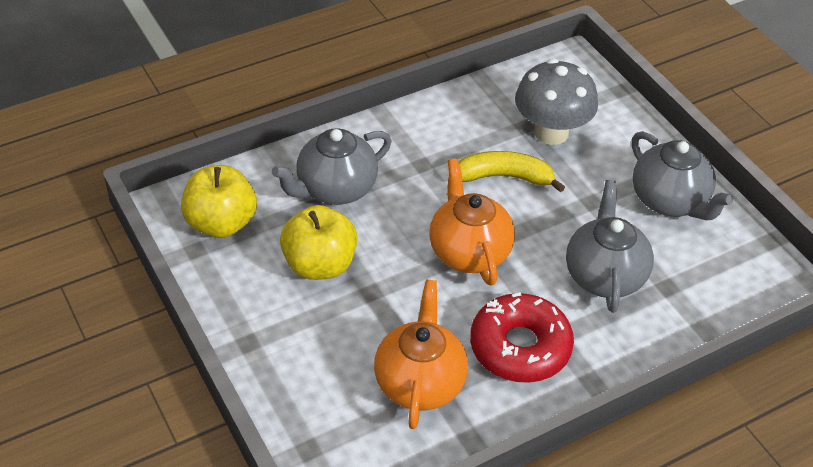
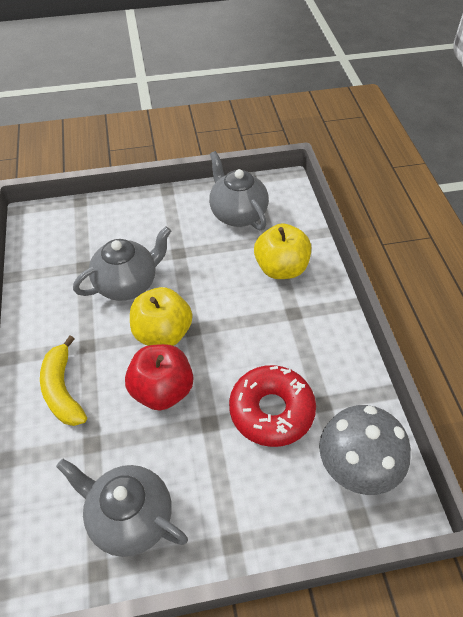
orange teapot: [374,280,468,429] [429,158,515,286] = 2 -> none = 0
red apple: none = 0 -> [125,344,193,411] = 1

